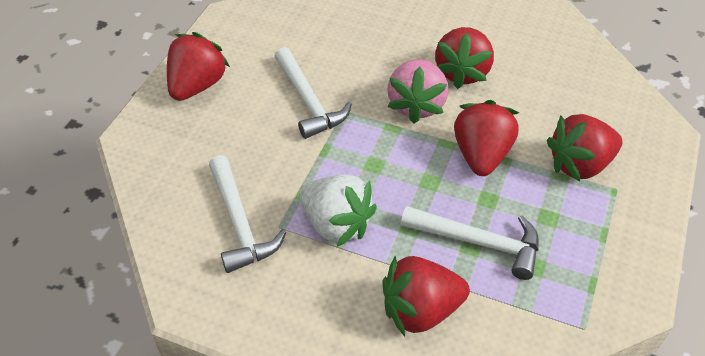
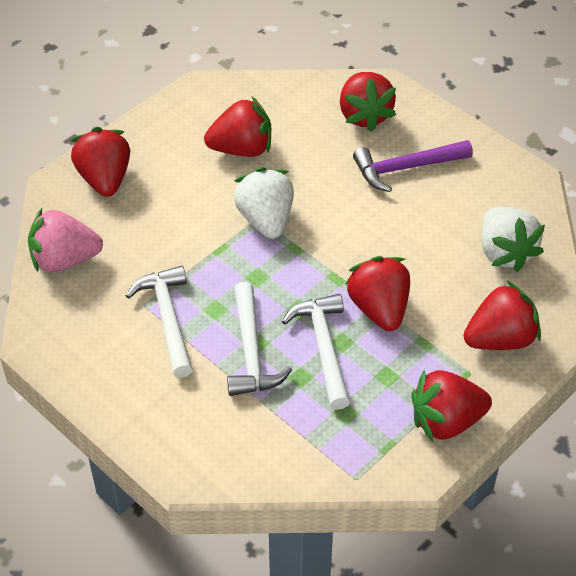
purple hammer: none = 0 -> [353,140,473,192] = 1
red strawberry: [167,32,230,101] [383,255,470,337] [435,27,494,89] [454,100,519,176] [547,114,623,182] = 5 -> [71,127,130,197] [204,97,271,157] [340,72,396,132] [345,256,410,331] [411,369,492,442] [464,281,541,350] = 6
white strawberry: [299,174,377,247] = 1 -> [234,167,294,239] [481,207,545,272] = 2

